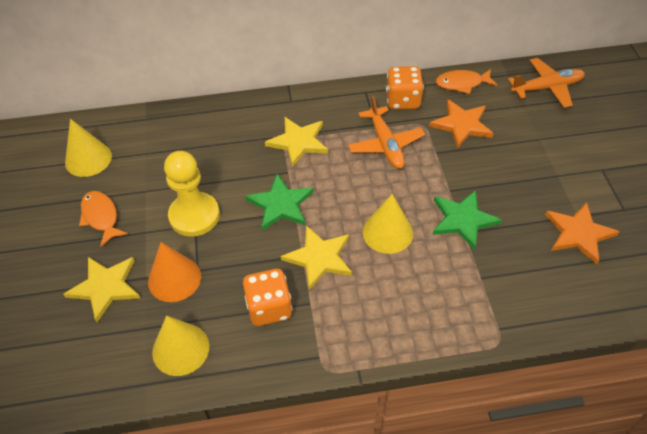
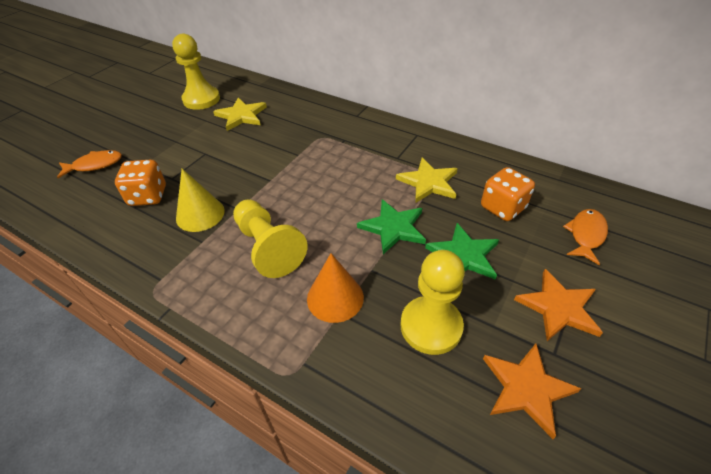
orange plane: [348,96,425,169] [508,58,585,108] = 2 -> none = 0
yellow cone: [65,119,112,177] [152,316,209,376] [363,194,413,254] = 3 -> [176,169,225,232] = 1
yellow pawn: [164,151,220,237] = 1 -> [172,34,220,110] [233,199,307,278] [400,250,465,355] = 3
yellow star: [63,257,140,322] [265,117,328,167] [281,225,352,290] = 3 -> [213,98,267,131] [396,158,458,203] = 2

